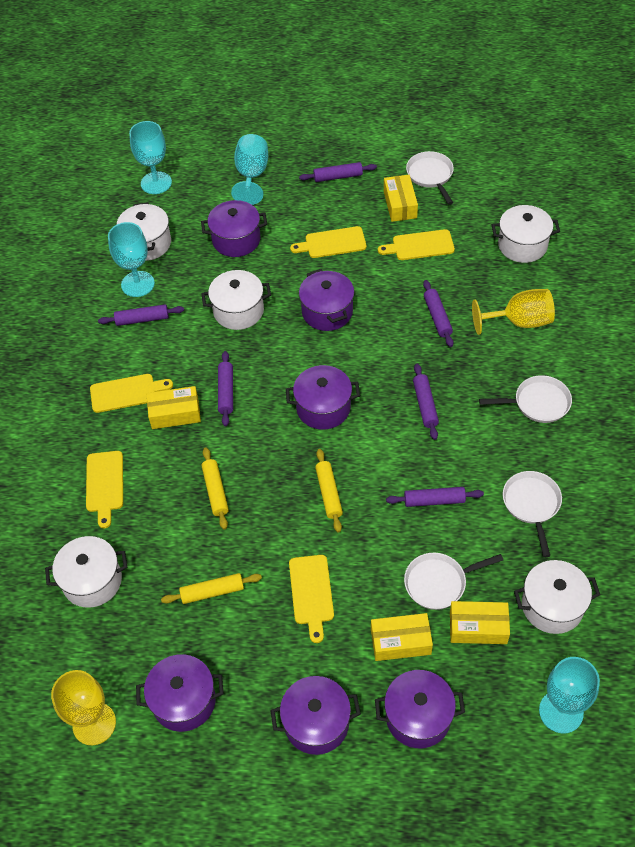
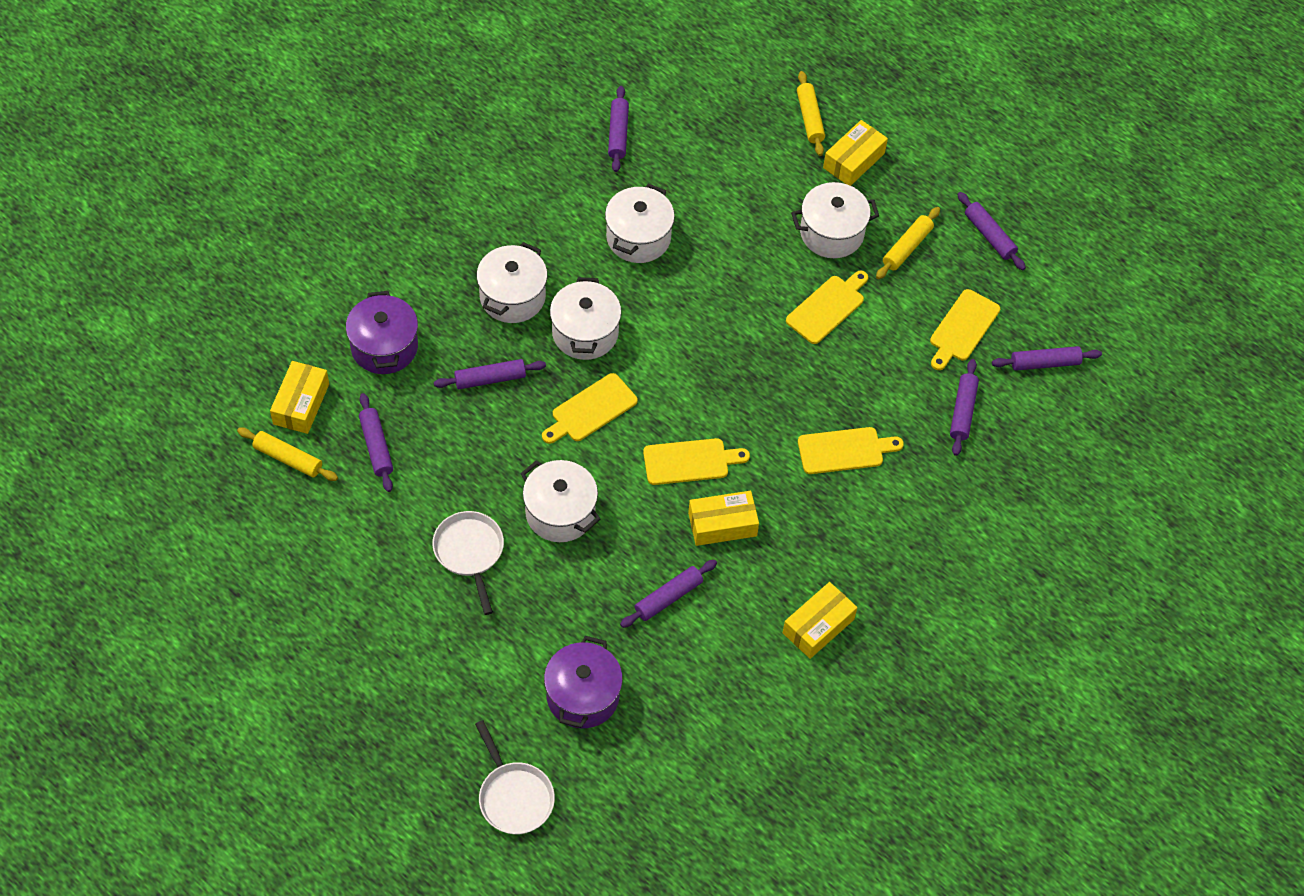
purple pot: [136,654,223,732] [201,200,267,257] [270,676,361,755] [286,365,360,430] [299,269,354,331] [375,670,465,748] = 6 -> [346,291,418,374] [544,636,623,728] = 2
purple rolling pin: [98,304,184,326] [218,351,233,426] [299,162,377,182] [386,487,484,507] [413,364,439,440] [423,280,453,347] = 6 -> [359,393,393,492] [434,359,546,389] [608,86,629,172] [620,560,717,628] [950,359,979,456] [957,192,1026,270] [992,346,1102,371] = 7
turquoise goblet: [108,222,155,297] [129,121,172,194] [231,134,268,205] [539,657,600,733] = 4 -> none = 0
white pan: [404,553,503,610] [406,151,454,205] [479,375,572,423] [503,471,562,557] = 4 -> [432,511,504,615] [475,720,555,835] = 2
yellow goblet: [51,670,116,745] [472,289,555,335] = 2 -> none = 0

